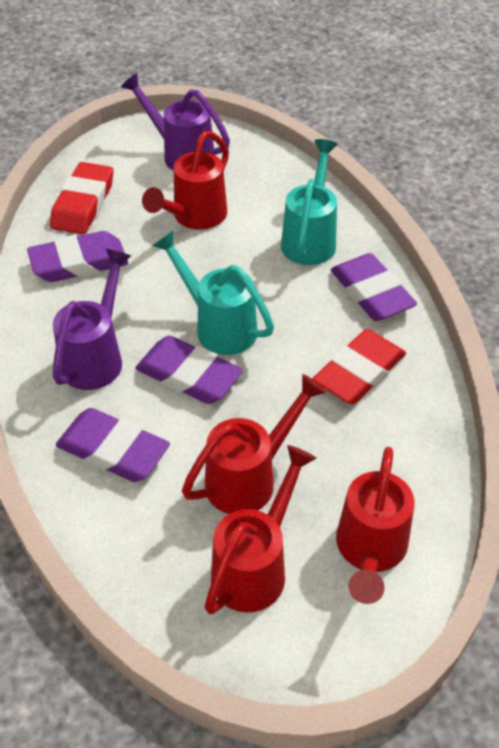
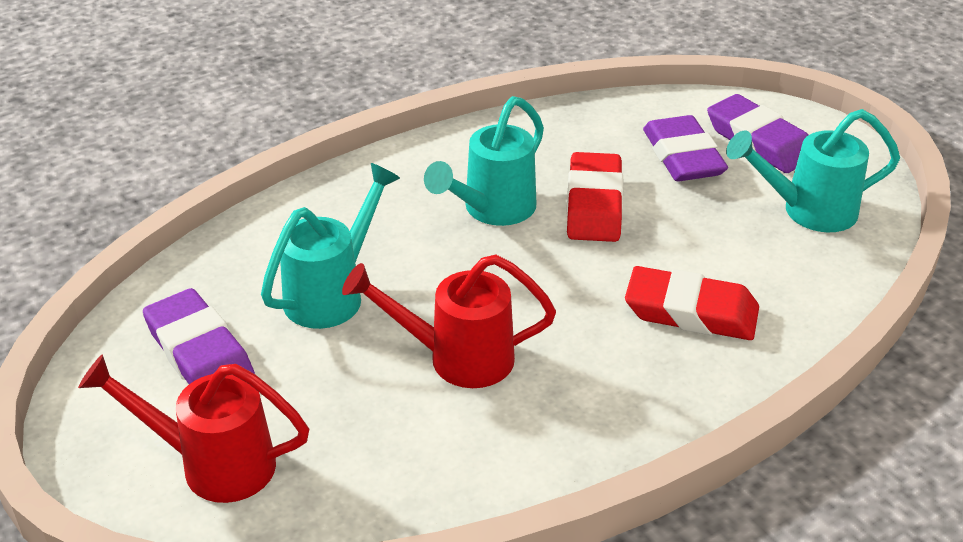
purple eraser: [27,231,128,282] [56,408,170,482] [135,336,243,404] [331,253,417,321] = 4 -> [143,288,255,384] [643,115,728,181] [707,94,808,173] = 3
purple watering can: [53,249,131,390] [121,73,230,171] = 2 -> none = 0
red watering can: [142,131,229,230] [182,374,327,514] [205,445,317,615] [336,447,414,604] = 4 -> [78,355,309,503] [342,255,556,388] = 2
turquoise watering can: [152,231,274,355] [281,139,338,265] = 2 -> [261,163,400,329] [424,96,544,226] [726,109,900,232] = 3

